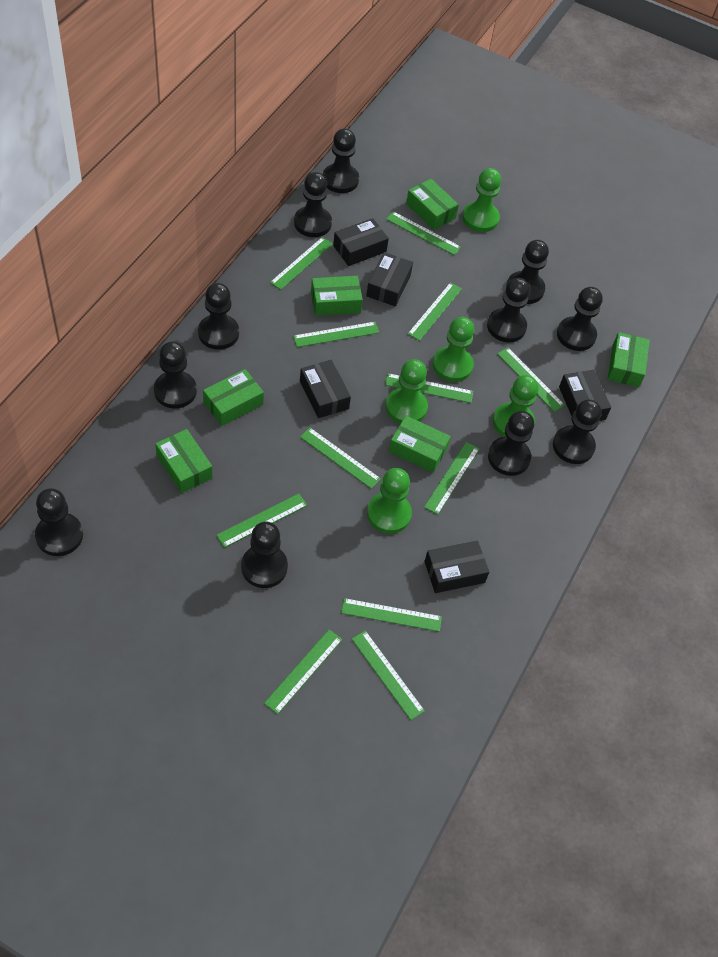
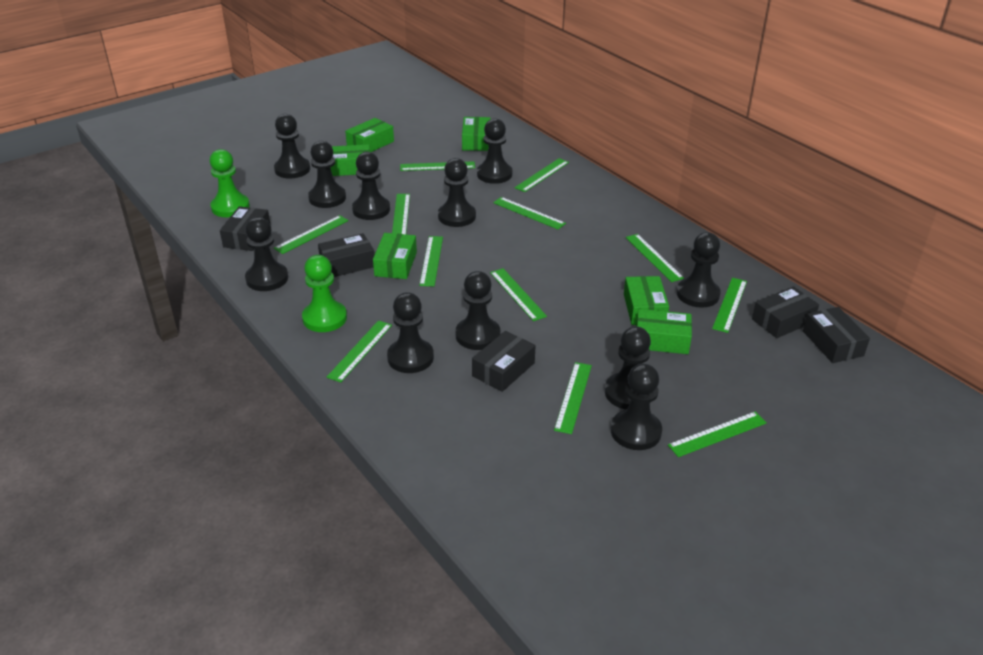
green pawn: [367,468,412,534] [386,359,428,424] [432,317,474,382] [462,168,501,232] [493,375,539,437] = 5 -> [210,149,250,217] [302,255,347,332] = 2

